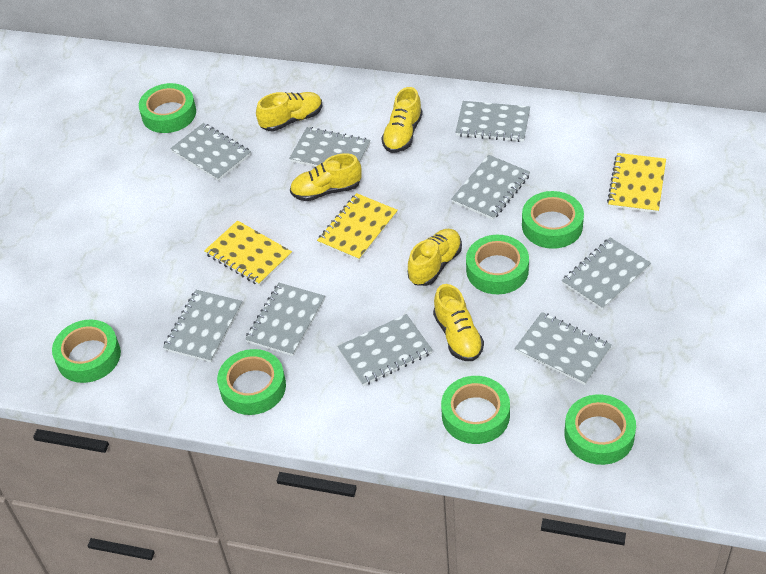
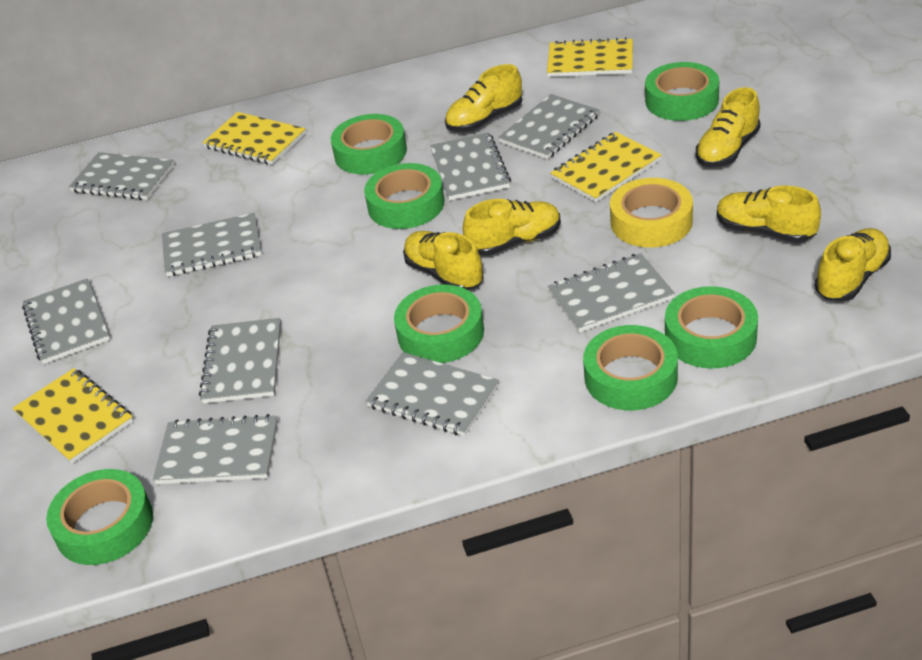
yellow notebook: [204,220,292,286] [317,193,398,261] [607,153,666,213] = 3 -> [12,368,133,464] [203,112,306,165] [547,37,633,77] [550,132,662,202] = 4
yellow shoe: [256,92,323,132] [290,153,362,201] [381,87,423,153] [408,229,462,286] [433,284,484,361] = 5 -> [403,231,484,290] [445,64,522,132] [463,199,561,256] [696,87,761,167] [717,186,821,243] [815,228,891,301] = 6
yellow tape: none = 0 -> [610,178,693,248] = 1

